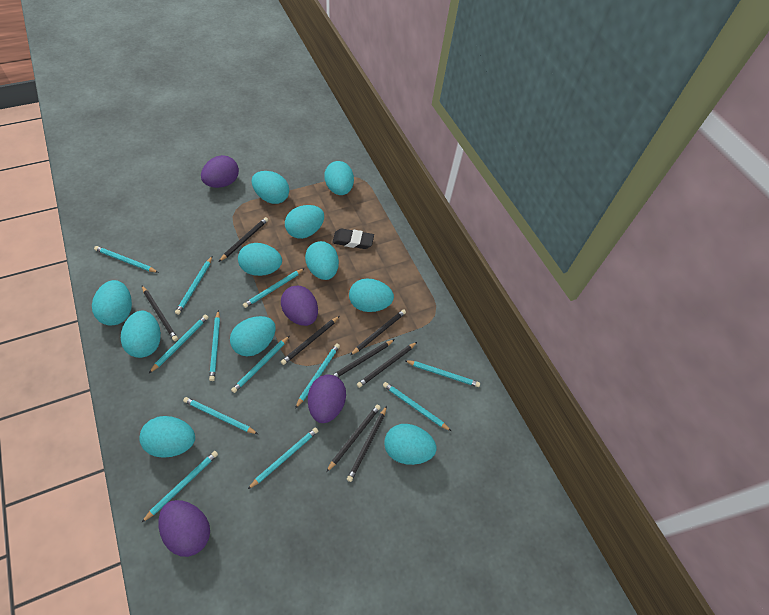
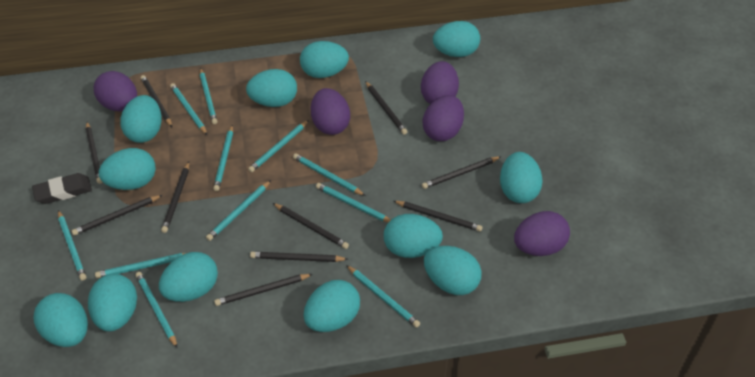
black pencil: [142,286,178,341] [219,217,268,262] [281,316,340,365] [326,405,381,472] [333,339,395,377] [347,406,387,482] [350,309,406,355] [357,342,417,388] = 8 -> [72,195,162,236] [86,122,102,184] [141,75,172,127] [161,162,189,233] [214,274,313,306] [250,252,348,262] [273,203,349,249] [365,81,407,135] [394,201,483,232] [422,156,501,189] = 10
purple egg: [158,500,210,557] [201,155,239,188] [281,286,318,326] [308,374,346,423] = 4 -> [94,71,137,112] [311,88,350,135] [421,61,459,104] [423,95,464,141] [514,211,570,256] = 5
turquoise egg: [92,280,132,326] [121,310,161,358] [139,416,195,458] [230,316,276,356] [238,243,282,276] [252,171,289,204] [285,205,324,239] [305,241,339,280] [324,161,354,195] [349,278,394,312] [384,424,436,465] = 11 -> [33,293,88,347] [88,274,137,331] [99,148,156,190] [120,95,161,143] [159,252,218,302] [246,69,297,107] [300,41,349,78] [304,280,360,332] [384,214,443,258] [424,246,482,295] [433,21,480,57] [500,152,543,203] = 12
turquoise pencil: [94,246,159,273] [141,451,218,523] [149,315,208,373] [175,256,212,315] [183,397,258,434] [209,310,220,381] [231,336,289,393] [243,268,305,308] [248,427,318,489] [295,343,340,409] [383,382,451,431] [404,360,480,387] = 12 -> [58,210,86,281] [95,253,186,278] [135,272,177,348] [170,83,207,135] [200,68,217,124] [206,180,271,241] [213,125,233,191] [248,120,309,172] [293,153,366,196] [316,183,391,223] [346,265,420,328] = 11

